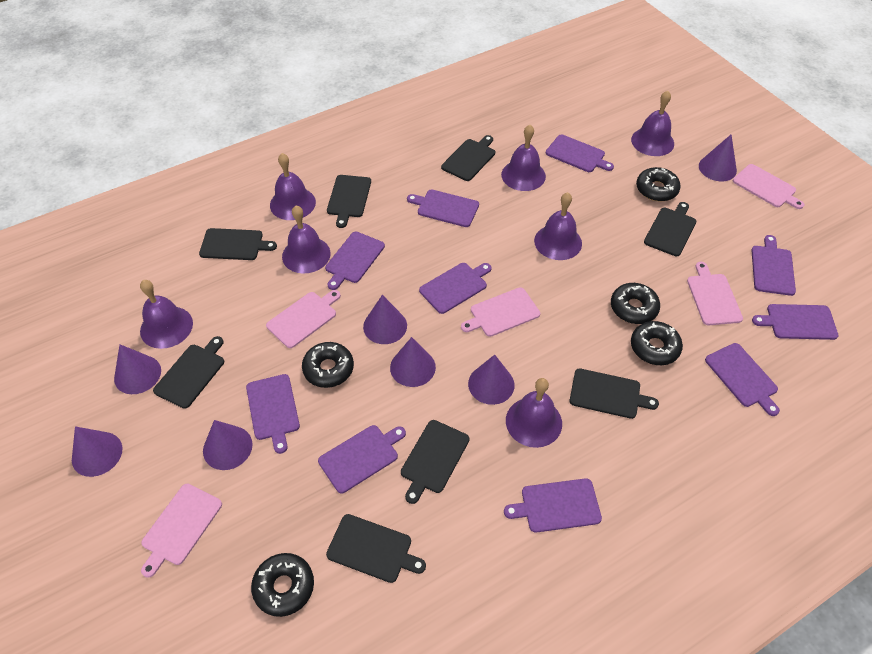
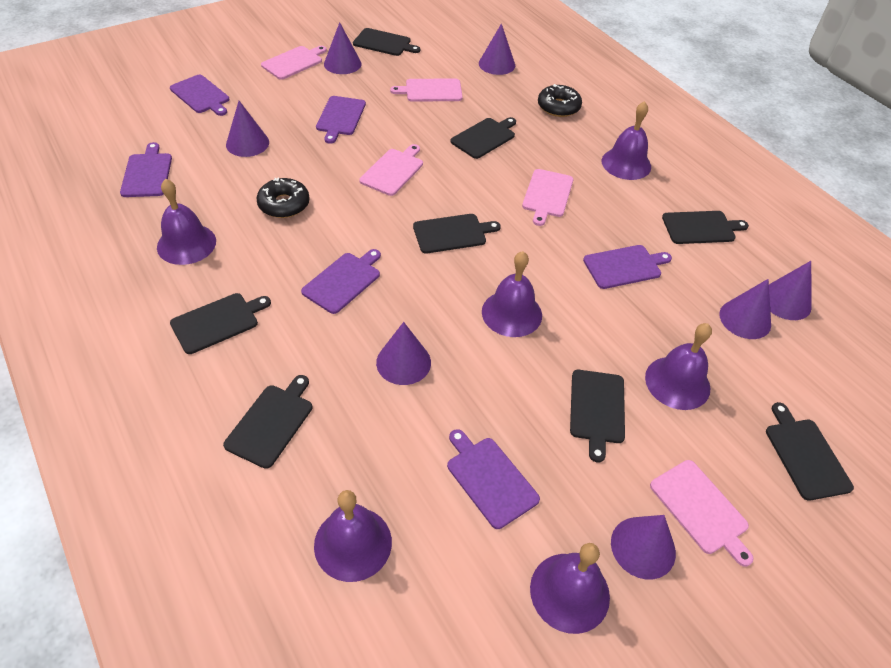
black donut: [251,553,314,617] [302,342,354,388] [611,283,660,324] [631,321,683,365] [636,167,681,201] = 5 -> [256,178,310,218] [538,84,582,117] = 2
purple bell: [140,280,193,349] [270,153,316,220] [282,205,330,274] [501,125,546,191] [506,378,562,448] [534,192,582,260] [631,91,674,156] = 7 -> [157,179,216,265] [314,490,392,582] [482,251,542,337] [530,543,610,634] [602,101,651,180] [645,323,712,410] = 6
purple cutting board: [246,374,300,454] [318,425,406,493] [325,232,385,290] [407,189,479,227] [419,263,491,314] [504,478,602,533] [546,134,614,172] [705,343,780,416] [752,235,796,296] [752,304,839,340] = 10 -> [120,142,172,197] [170,75,229,116] [301,249,381,314] [316,96,366,144] [447,429,540,529] [583,245,672,289] = 6

